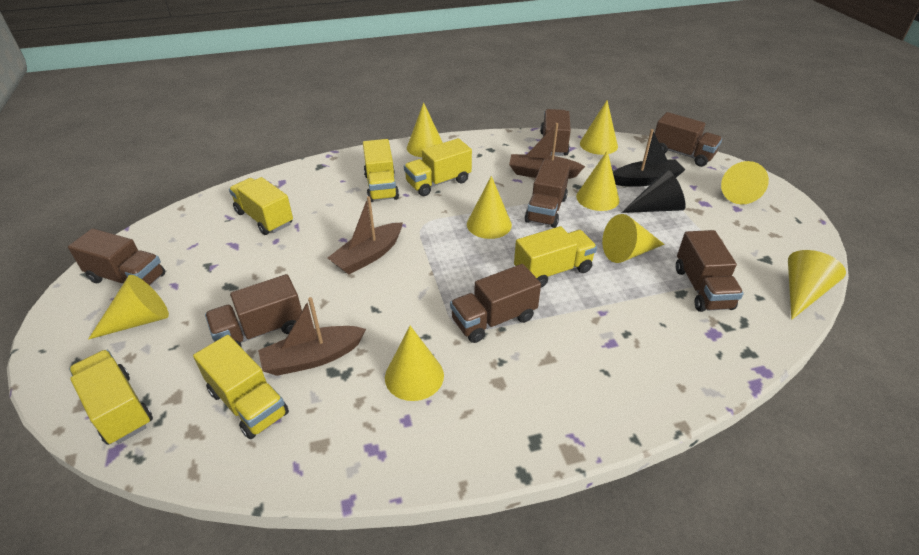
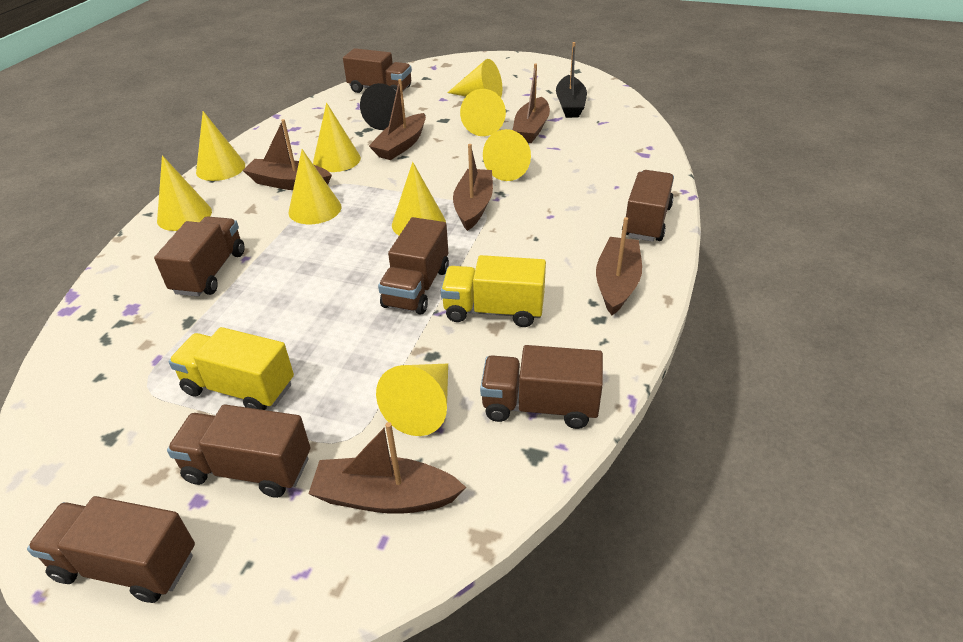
brown boat: [258,297,366,376] [328,196,403,275] [509,123,585,179] = 3 -> [242,119,332,190] [308,422,466,514] [369,79,426,160] [453,144,493,231] [513,63,550,143] [596,217,642,315] = 6
yellow truck: [69,350,153,445] [193,335,289,439] [229,177,293,235] [363,139,399,202] [404,138,472,196] [514,226,597,288] = 6 -> [169,327,294,410] [441,255,546,327] = 2

